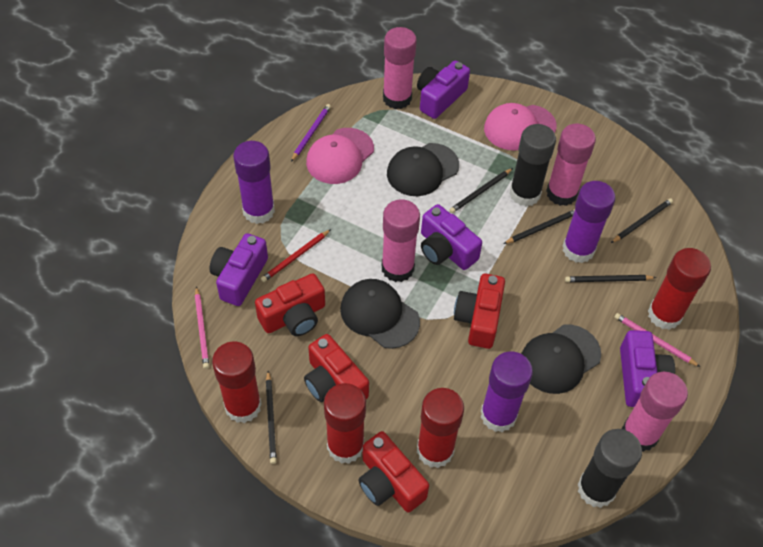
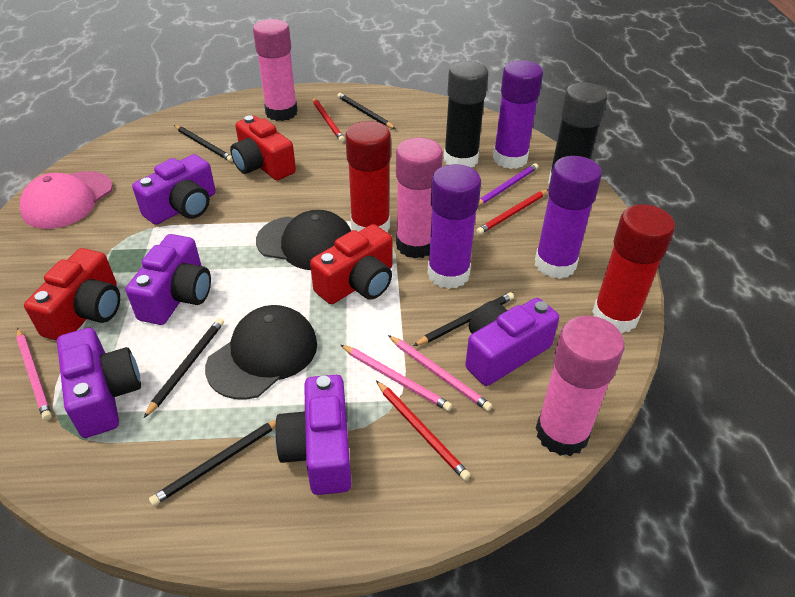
black cap: [340,279,420,349] [387,143,459,196] [521,324,601,394] = 3 -> [205,305,317,400] [256,210,351,270] = 2
pink cap: [306,128,374,184] [484,103,557,150] = 2 -> [20,171,113,229] = 1
pink glue stick: [382,199,420,282] [383,27,417,109] [546,124,596,206] [622,372,688,452] = 4 -> [253,19,298,121] [396,138,443,258] [536,316,624,456] = 3
pink pencil: [195,286,209,369] [614,313,700,367] = 2 -> [16,328,52,420] [341,345,452,411] [388,335,492,411] = 3
purple camera: [209,233,268,306] [417,60,470,119] [421,204,482,270] [620,330,675,407] = 4 -> [57,328,141,438] [126,234,211,325] [132,154,216,225] [275,375,351,495] [465,298,559,386] = 5
red camera: [255,273,325,336] [304,334,369,402] [359,431,429,512] [454,273,505,349] = 4 -> [24,248,120,341] [230,115,296,180] [310,224,392,304] = 3
red glue stick: [212,342,262,423] [324,383,366,464] [417,388,464,468] [648,248,711,330] = 4 -> [346,121,391,233] [592,204,675,334] = 2
red pencil: [261,229,331,282] = 1 -> [312,97,345,142] [376,380,470,480] [476,189,548,235] = 3

